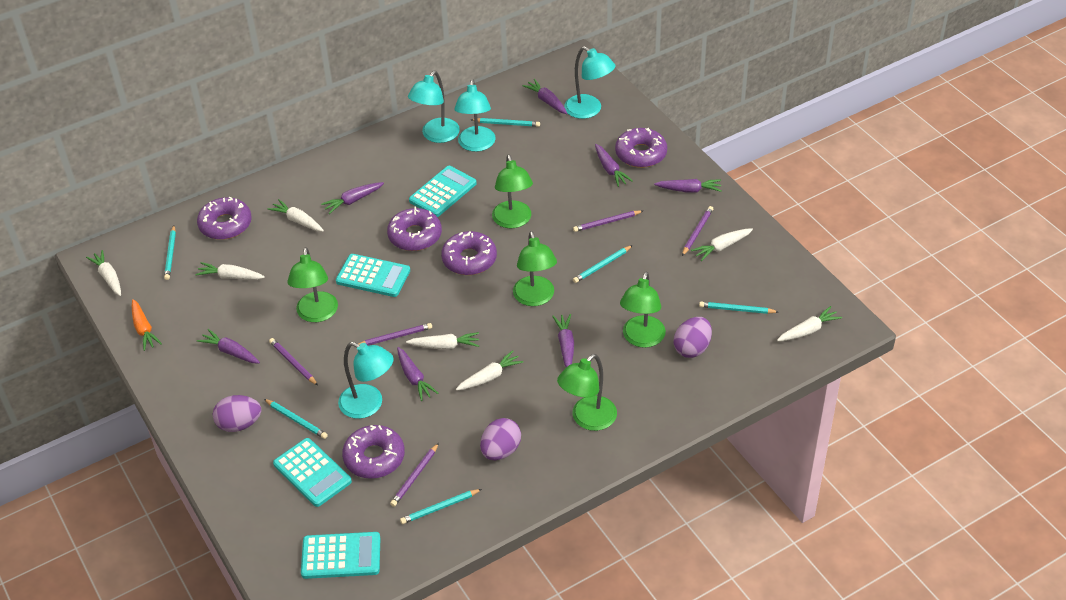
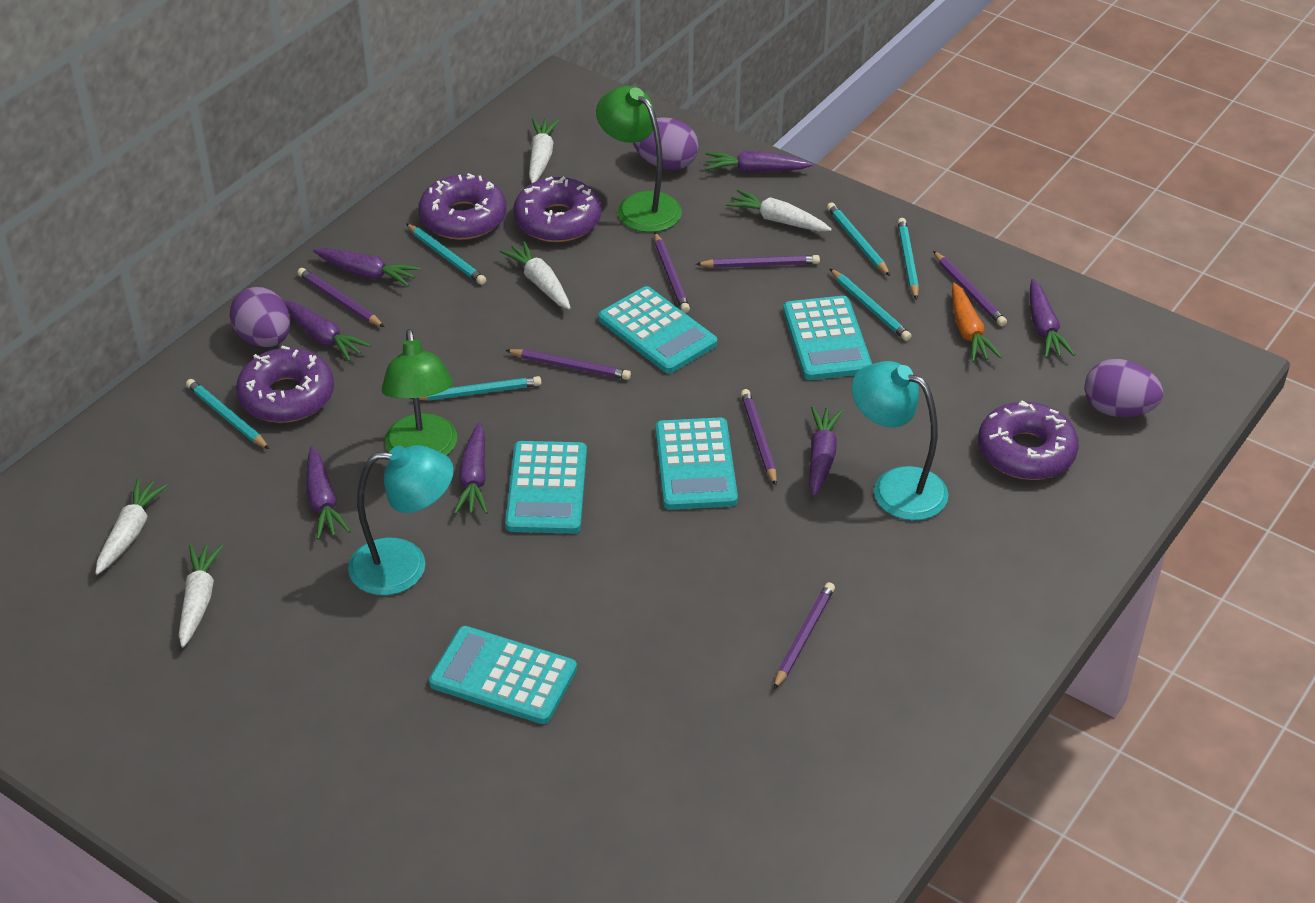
green lamp: [287,247,338,322] [492,155,533,228] [513,231,557,306] [557,354,617,431] [620,272,666,348] = 5 -> [382,329,457,456] [596,86,682,232] = 2
purple donut: [197,197,252,240] [342,425,405,479] [387,206,442,251] [441,231,497,275] [615,128,667,168] = 5 -> [236,346,334,423] [418,173,507,240] [513,176,601,242] [978,400,1079,480] = 4
purple pencil: [269,338,318,386] [358,323,432,345] [390,443,439,507] [573,210,643,232] [682,206,713,256] = 5 -> [297,268,384,327] [505,349,631,380] [654,232,690,313] [696,255,820,268] [741,389,777,486] [773,582,835,690] [933,251,1007,326] = 7
turquoise calculator: [273,438,352,507] [301,532,380,579] [336,254,410,297] [409,166,477,217] = 4 -> [429,626,577,724] [505,441,587,534] [598,286,717,373] [656,418,738,510] [783,296,872,380] = 5
turquoise lamp: [338,342,394,419] [408,71,460,143] [454,79,496,152] [564,46,616,119] = 4 -> [348,445,454,595] [852,361,948,520] = 2
white carrot: [86,250,121,296] [195,262,265,280] [268,199,324,232] [406,332,479,349] [456,350,523,391] [691,228,753,261] [777,306,842,341] = 7 -> [95,478,168,575] [179,544,223,647] [500,241,571,310] [529,118,559,183] [726,189,832,231] = 5

